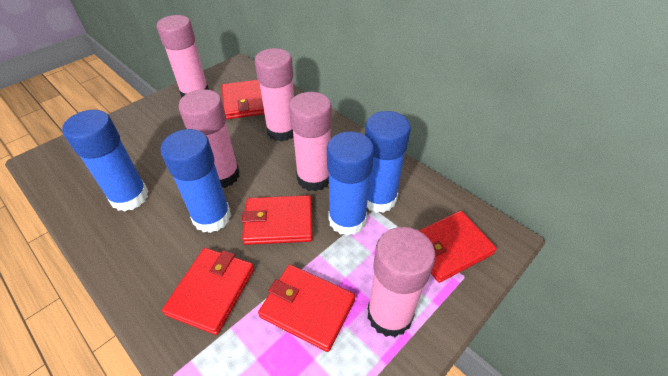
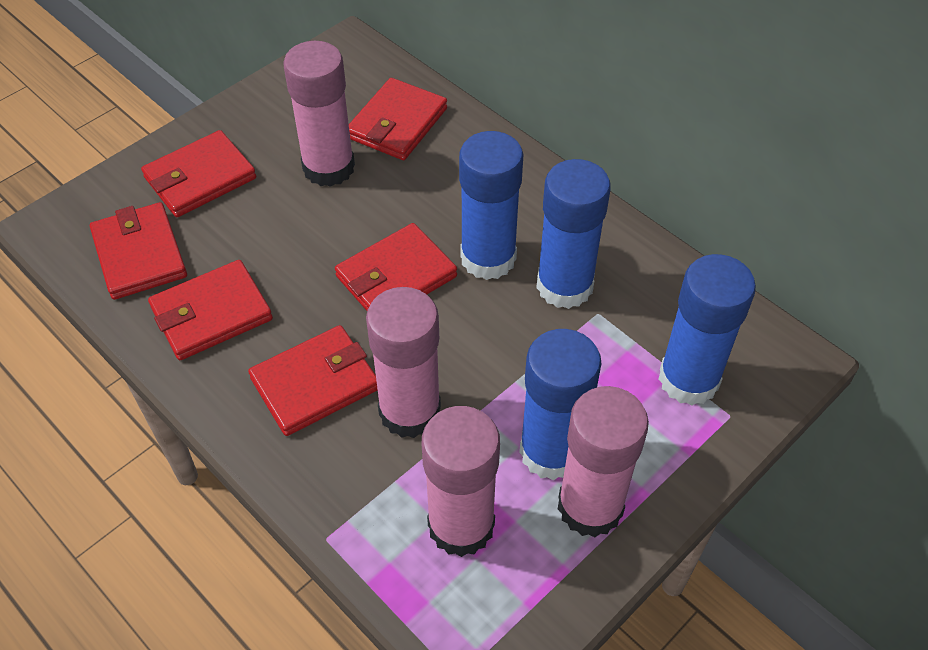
pink glue stick: [157,15,209,98] [179,89,240,188] [255,48,294,141] [289,92,332,191] [368,227,436,337] = 5 -> [283,41,355,187] [366,287,441,438] [422,406,500,557] [558,386,649,537] = 4
red wallet: [162,248,254,335] [222,80,264,119] [242,195,313,245] [258,265,355,352] [418,211,497,283] = 5 -> [90,202,187,300] [141,130,256,217] [148,260,273,360] [248,325,378,436] [335,223,457,311] [349,78,447,160] = 6

